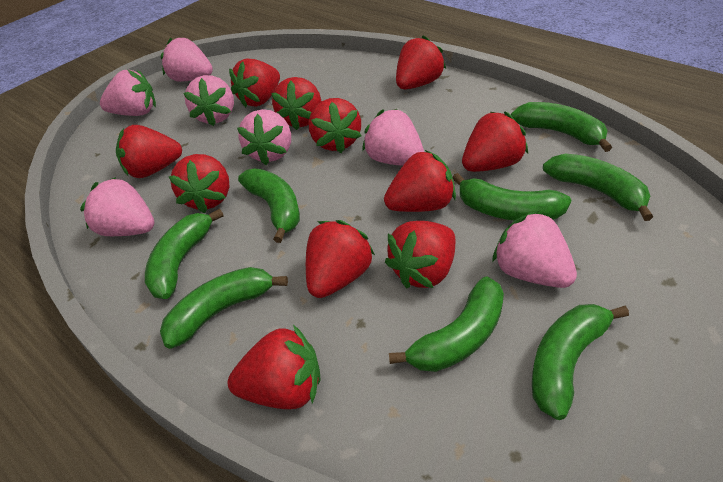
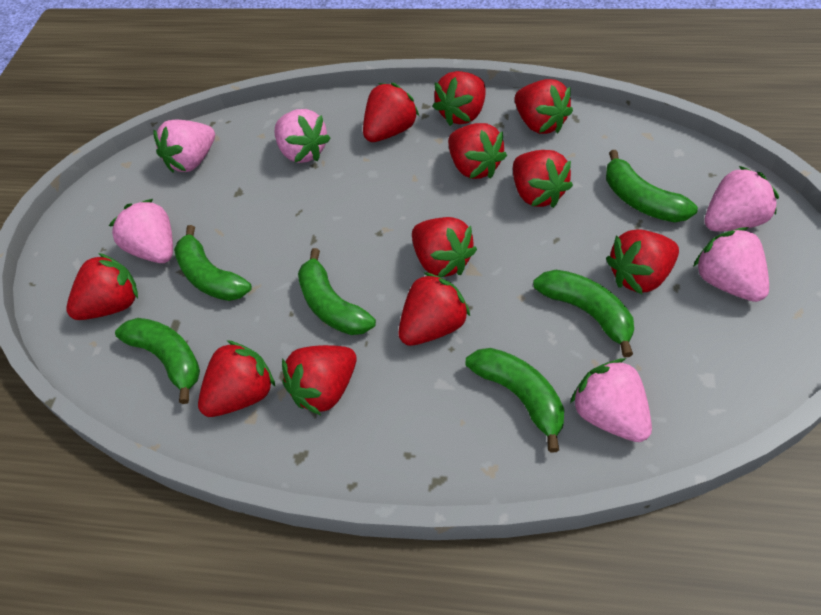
green banana: [145,208,224,299] [160,267,288,349] [238,169,300,243] [389,276,504,372] [452,173,571,221] [511,102,612,152] [532,304,629,420] [543,154,653,221] = 8 -> [115,318,200,404] [174,225,252,301] [298,248,376,335] [466,348,564,452] [533,270,634,357] [606,150,698,222] = 6
pink strawberry: [80,177,154,236] [100,70,156,116] [160,38,213,82] [183,75,234,126] [237,109,291,165] [362,109,424,166] [492,211,577,288] = 7 -> [109,199,173,263] [153,120,215,173] [275,109,331,163] [570,358,652,442] [693,227,769,302] [704,166,779,231] = 6

